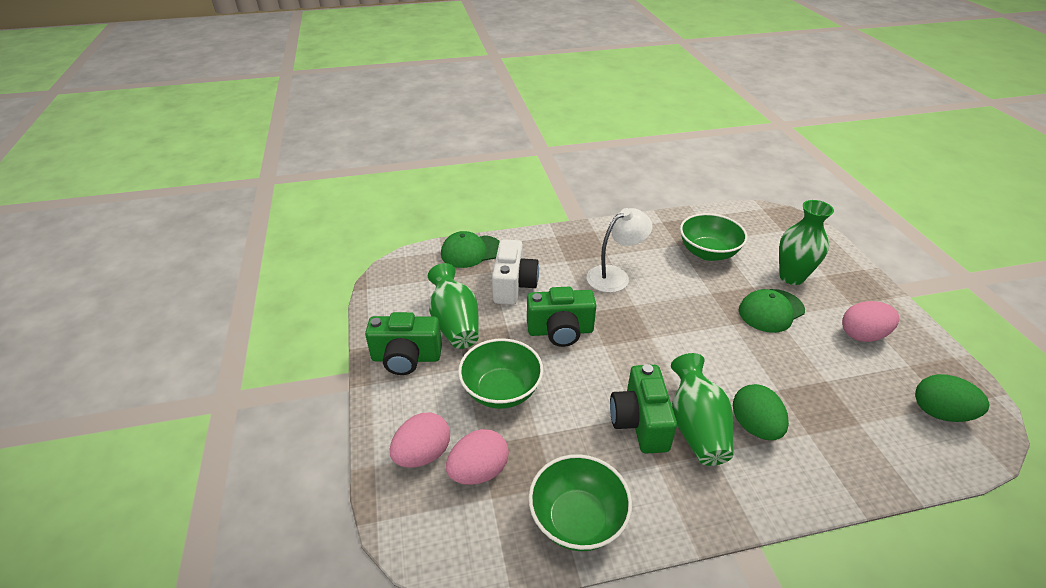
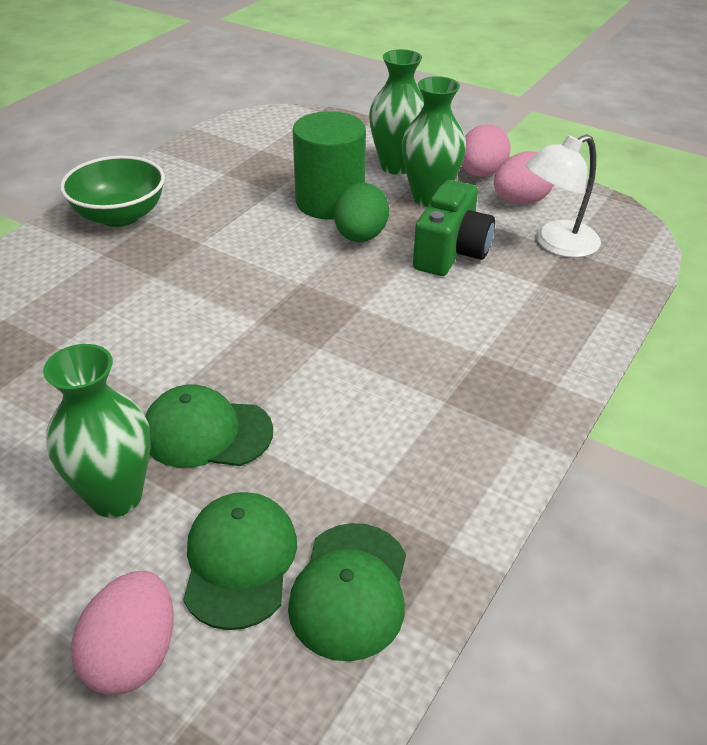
green bowl: [458,339,543,409] [529,454,632,551] [680,213,748,261] = 3 -> [60,156,165,227] = 1
green camera: [365,312,442,375] [527,287,597,347] [610,364,677,453] = 3 -> [413,180,495,276] = 1
green cap: [441,231,500,268] [739,289,805,333] = 2 -> [145,385,273,468] [183,492,297,630] [288,523,406,661] = 3
green cylinder: none = 0 -> [293,111,366,219] = 1
green egg: [733,384,789,440] [915,374,989,422] = 2 -> [334,183,389,242] = 1
white camera: [492,239,539,305] = 1 -> none = 0

